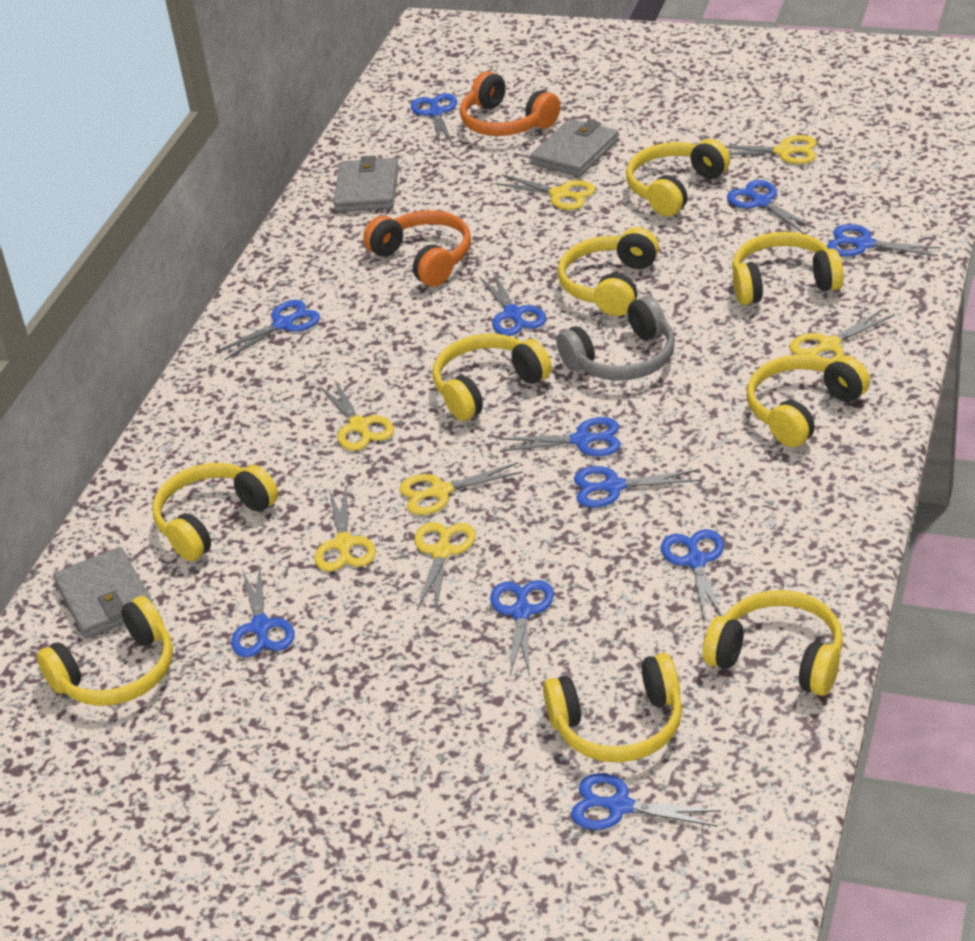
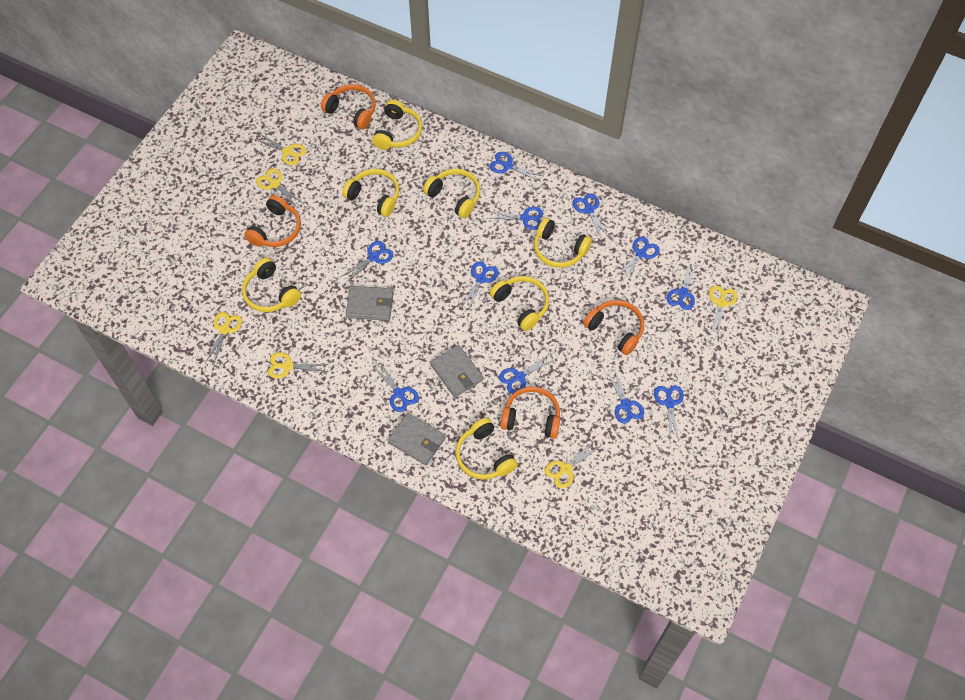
grey headphones: [556,296,675,380] = 1 -> none = 0
orange headphones: [363,210,471,287] [460,71,560,136] = 2 -> [244,195,301,247] [321,84,376,130] [500,387,560,439] [583,300,644,355] = 4
yellow headphones: [37,596,173,706] [152,463,278,561] [433,333,552,421] [543,653,682,763] [558,227,659,316] [626,139,730,216] [703,590,843,696] [732,232,844,305] [747,354,870,447] = 9 -> [242,258,301,312] [342,169,399,217] [372,100,422,150] [423,169,480,218] [455,418,518,480] [490,276,549,331] [534,218,592,268] = 7
yellow scissors: [314,487,376,572] [320,380,394,451] [399,462,523,515] [415,522,476,610] [495,175,596,210] [725,135,817,164] [789,308,895,361] = 7 -> [205,312,242,364] [255,133,306,165] [257,168,303,207] [268,352,328,379] [545,440,601,488] [709,286,737,337] = 6

